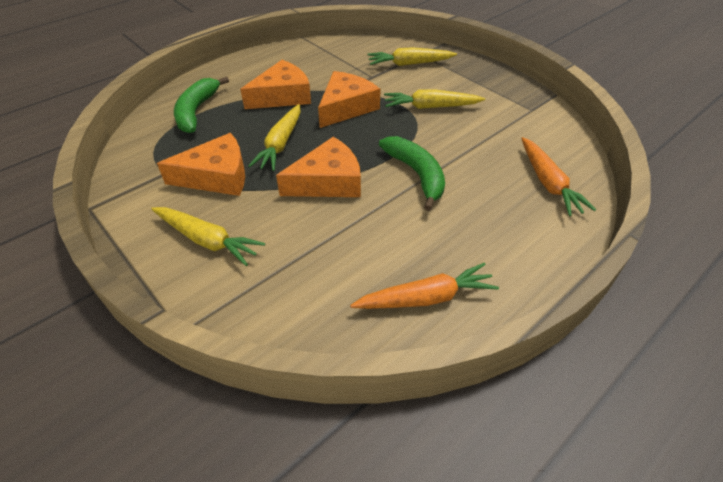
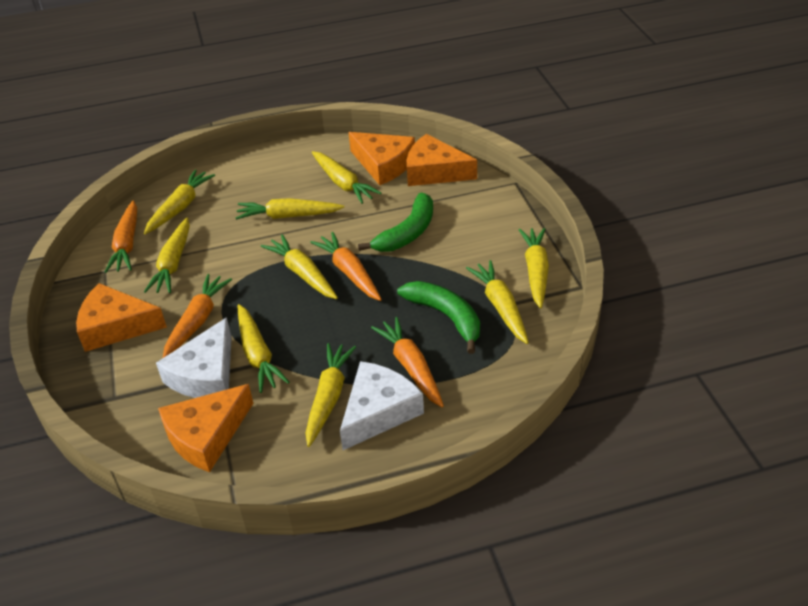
orange carrot: [350,263,499,309] [521,137,596,216] = 2 -> [104,200,137,273] [162,274,232,359] [310,232,382,301] [371,317,444,407] = 4
white cheese: none = 0 -> [156,317,232,398] [340,361,424,450] = 2
yellow carrot: [151,207,265,266] [248,104,301,171] [367,47,457,66] [384,89,485,109] = 4 -> [144,170,215,234] [144,217,190,293] [236,198,344,220] [237,304,289,393] [261,234,338,299] [305,343,356,447] [312,151,381,204] [466,260,529,344] [518,228,549,309] = 9

